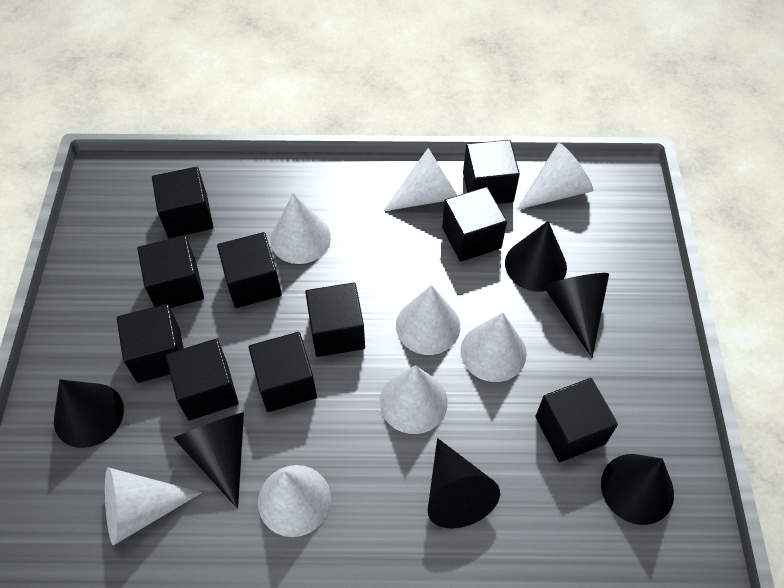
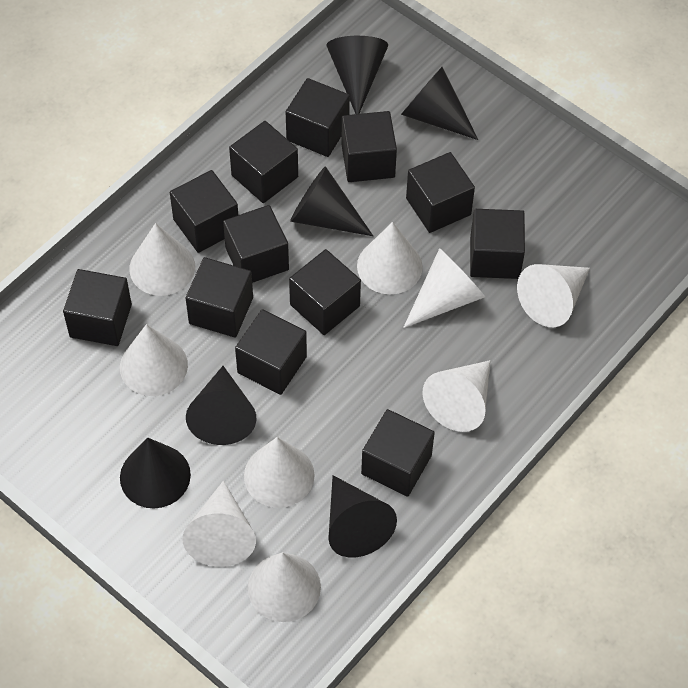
black cube: [117,304,184,383] [137,235,204,308] [152,167,213,238] [166,339,239,420] [217,232,282,308] [248,332,317,412] [305,283,365,357] [442,187,507,262] [463,140,520,204] [535,378,618,462] = 10 -> [63,269,132,346] [170,170,238,253] [186,257,253,338] [223,205,289,283] [229,121,298,203] [235,309,307,395] [286,78,350,157] [289,249,361,335] [341,111,397,182] [361,409,435,497] [406,152,475,233] [470,209,525,279] = 12
white cone: [105,467,202,546] [258,465,331,537] [270,193,331,264] [380,365,448,434] [383,148,458,211] [396,285,460,355] [461,313,527,382] [516,143,593,210] = 8 -> [120,324,188,396] [129,223,195,296] [182,481,256,567] [244,437,315,508] [248,553,321,622] [357,222,423,294] [403,248,485,328] [423,360,490,432] [517,264,590,327] = 9

